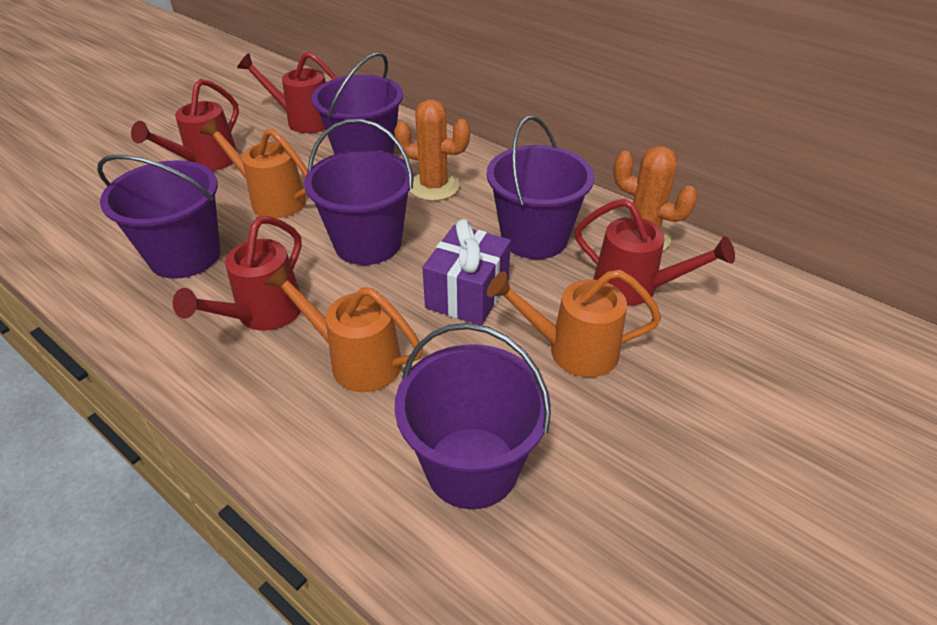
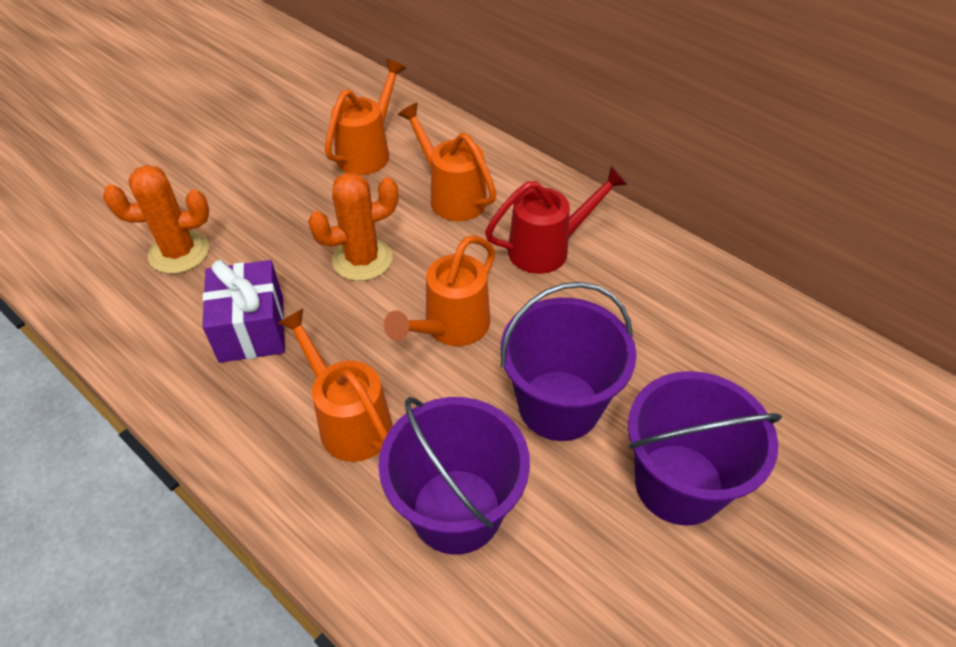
orange watering can: [200,118,308,218] [264,264,423,392] [487,270,661,377] = 3 -> [277,309,392,462] [325,59,406,175] [384,235,495,346] [398,103,496,221] = 4
purple bucket: [97,155,220,279] [304,119,414,265] [312,52,403,154] [395,323,551,509] [487,116,594,259] = 5 -> [378,397,530,555] [500,282,637,441] [628,371,782,526] = 3
red watering can: [131,79,239,171] [173,216,302,331] [237,52,337,133] [575,199,735,306] = 4 -> [485,166,628,274] = 1

